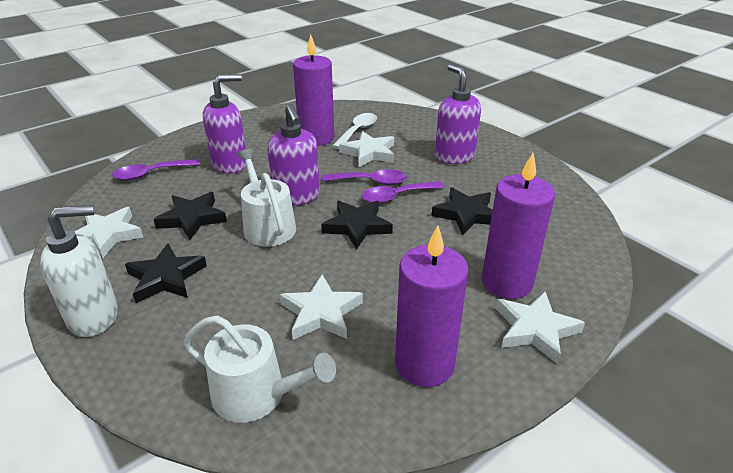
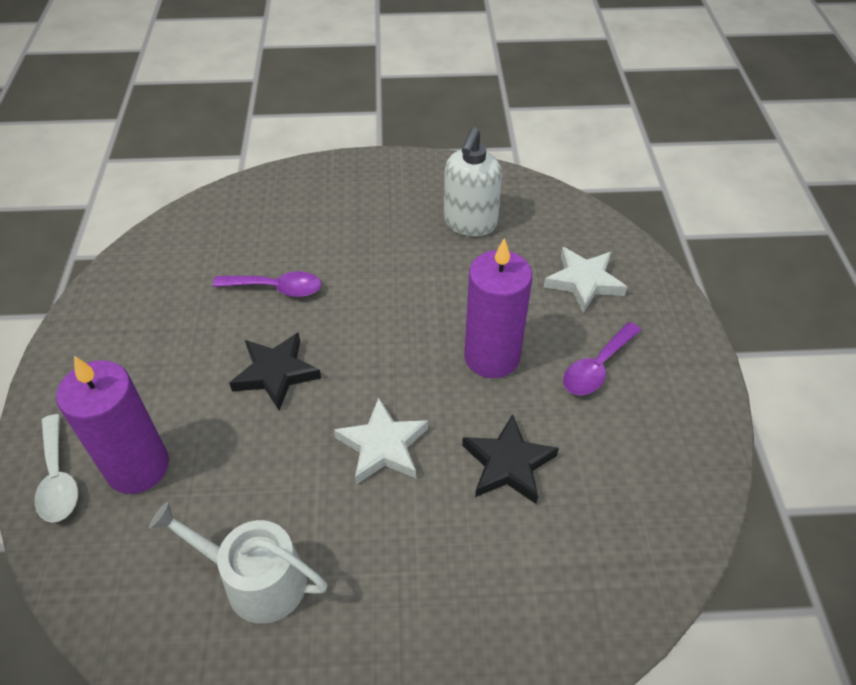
black star: [125,243,207,303] [153,192,227,240] [321,201,393,249] [432,188,493,235] = 4 -> [229,332,321,410] [462,414,559,504] = 2
purple candle: [293,34,334,146] [395,225,469,387] [482,153,555,299] = 3 -> [56,356,169,494] [464,238,532,378] = 2
purple soap dispenser: [203,74,246,174] [267,104,320,206] [435,64,481,164] = 3 -> none = 0
purple spoon: [112,159,200,181] [322,169,407,185] [361,181,445,204] = 3 -> [213,271,321,297] [563,322,641,395] = 2
white star: [74,207,143,258] [280,274,363,340] [339,131,394,167] [496,292,585,364] = 4 -> [334,397,428,485] [544,247,627,313] = 2
white watering can: [184,315,336,423] [237,149,296,247] = 2 -> [149,502,327,624] = 1

